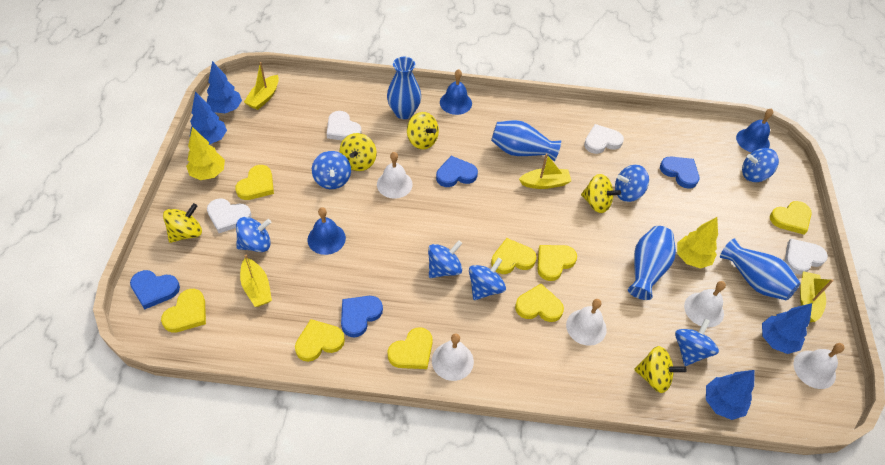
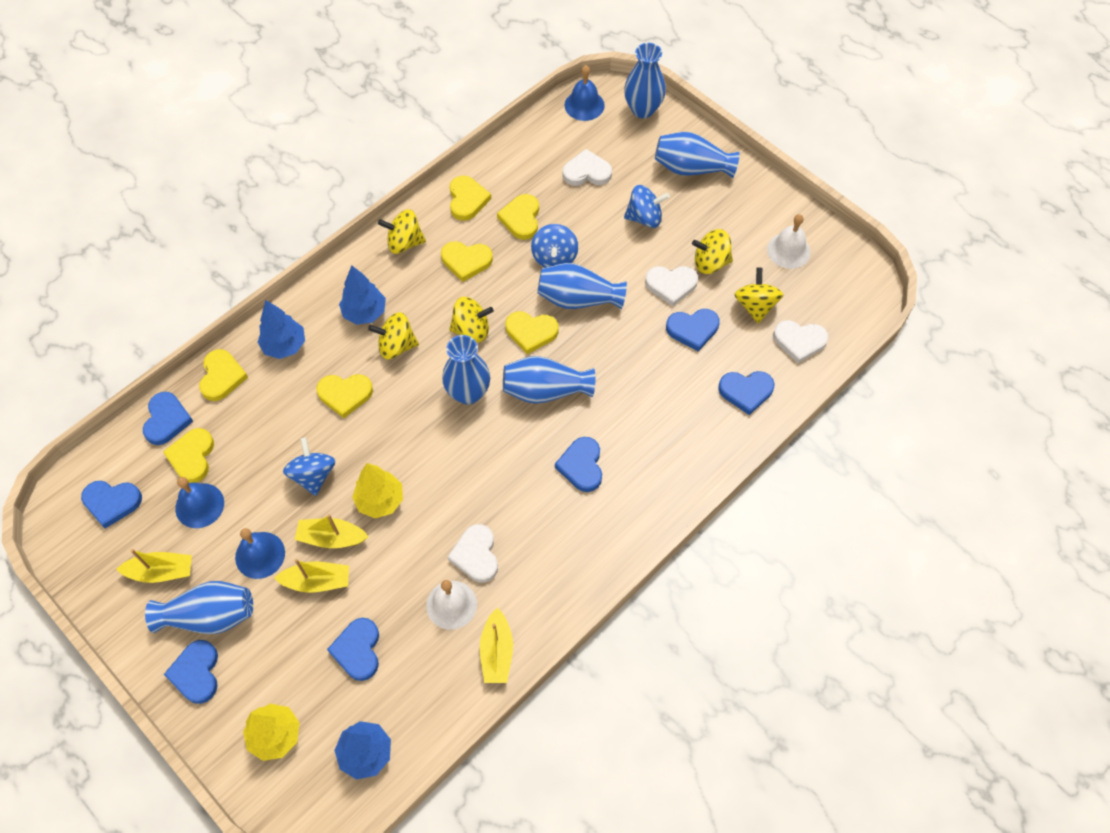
blue heart: [130,270,180,310] [341,296,383,338] [436,156,478,187] [660,156,699,189] = 4 -> [81,481,142,529] [143,392,193,445] [164,640,218,704] [327,618,379,681] [555,437,602,492] [666,309,720,352] [718,371,775,415] = 7
blue spinning top: [236,217,271,252] [312,151,351,189] [428,240,462,278] [469,258,506,300] [615,165,649,202] [675,318,719,366] [742,148,779,182] = 7 -> [283,437,335,496] [531,224,578,268] [624,185,670,228] = 3
blue tree: [190,92,227,145] [207,61,242,113] [706,370,755,420] [762,303,812,354] = 4 -> [257,300,305,359] [334,721,391,780] [339,265,386,325] = 3
blue vase: [387,57,421,119] [491,120,561,161] [628,226,676,300] [720,238,800,300] = 4 -> [145,581,253,634] [442,335,490,405] [503,356,595,404] [537,263,627,309] [624,43,666,118] [655,132,740,178] = 6
white bell: [377,152,413,199] [432,333,474,381] [566,299,607,346] [684,281,726,328] [793,343,845,389] = 5 -> [426,580,477,630] [767,214,810,269] = 2
yellow heart: [161,289,206,333] [235,165,274,200] [295,319,345,362] [387,328,433,369] [491,238,537,274] [515,284,564,322] [537,245,577,281] [770,201,812,235] = 8 -> [163,428,214,483] [199,349,248,401] [316,374,373,418] [441,241,493,282] [450,176,491,221] [497,194,539,240] [505,311,558,354] = 7

